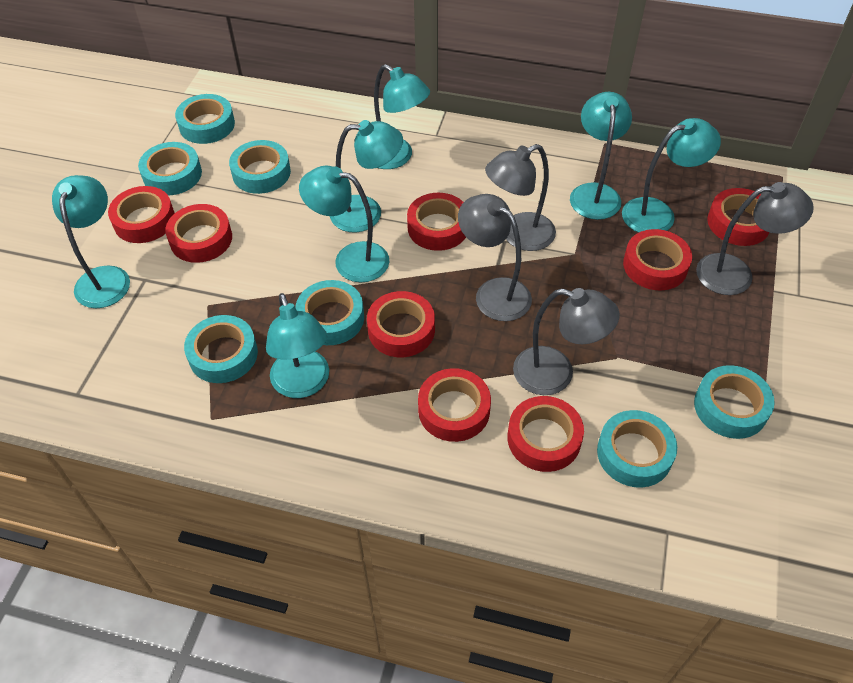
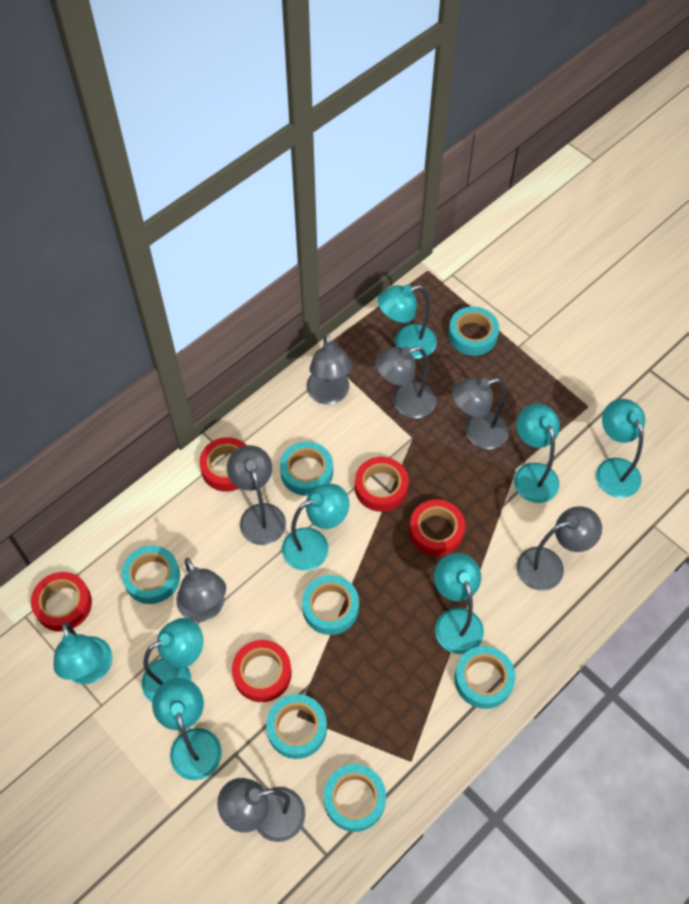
grey lamp: [458,194,532,321] [485,144,556,251] [513,288,620,395] [696,182,814,295] = 4 -> [176,558,226,622] [217,778,306,842] [227,445,286,545] [306,332,353,404] [375,346,436,418] [452,377,509,449] [516,506,602,591] = 7
red tape: [108,186,175,243] [165,204,232,263] [367,291,435,357] [407,193,466,251] [418,368,491,442] [507,396,584,472] [623,229,692,290] [707,188,770,246] = 8 -> [31,572,92,632] [199,437,246,492] [232,640,292,702] [355,457,409,512] [409,500,465,556] = 5
turquoise lamp: [52,175,130,308] [266,293,329,398] [299,166,389,282] [330,120,403,232] [374,64,430,169] [570,92,632,220] [622,118,721,233] = 7 -> [54,622,113,684] [142,618,203,703] [152,678,222,780] [282,484,350,571] [378,285,437,359] [434,553,484,654] [514,403,560,503] [596,399,645,498] = 8

